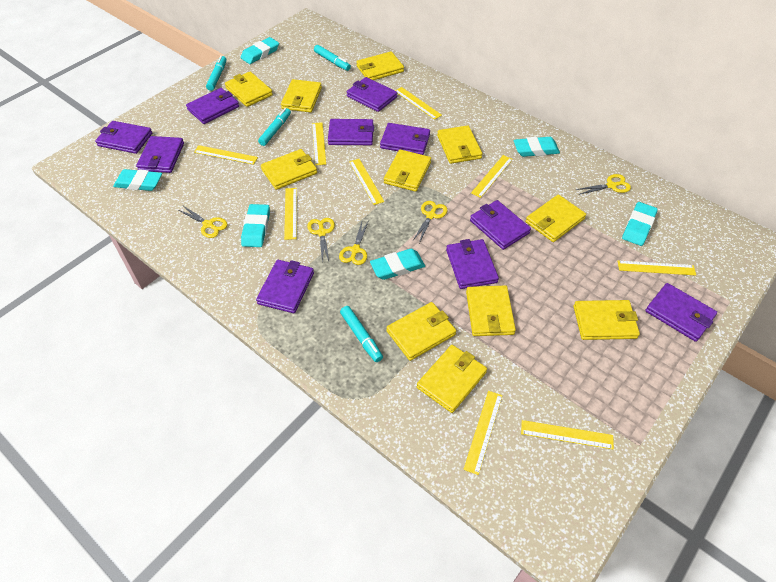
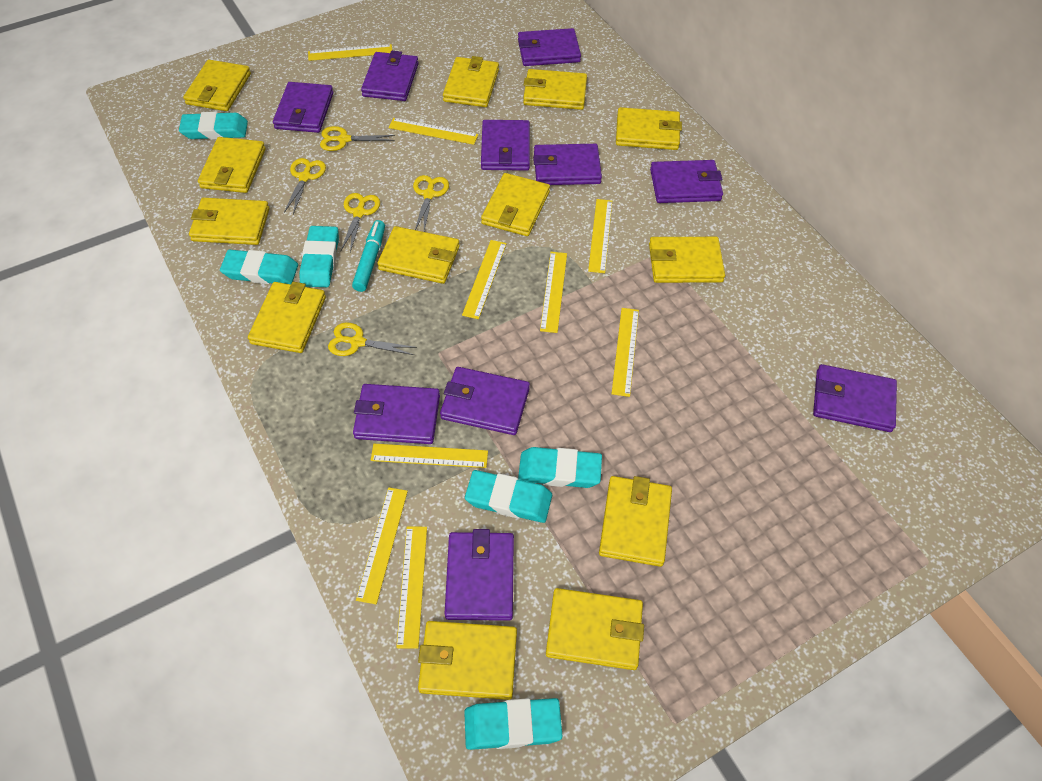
turquoise marker: [206,56,226,91] [258,108,291,146] [314,45,351,71] [340,306,383,362] = 4 -> [352,220,385,292] = 1
yellow wallet: [225,72,273,107] [261,149,317,190] [281,79,322,112] [356,52,404,80] [384,149,431,192] [386,302,456,361] [417,345,487,413] [437,125,482,164] [466,286,516,336] [525,195,586,242] [573,300,640,340] = 11 -> [183,60,251,111] [189,198,270,245] [198,137,266,193] [248,282,326,353] [377,226,460,284] [418,621,517,700] [443,56,499,107] [481,173,550,236] [523,69,587,110] [546,588,644,670] [599,476,672,567] [616,107,682,150] [649,237,725,283] = 13

